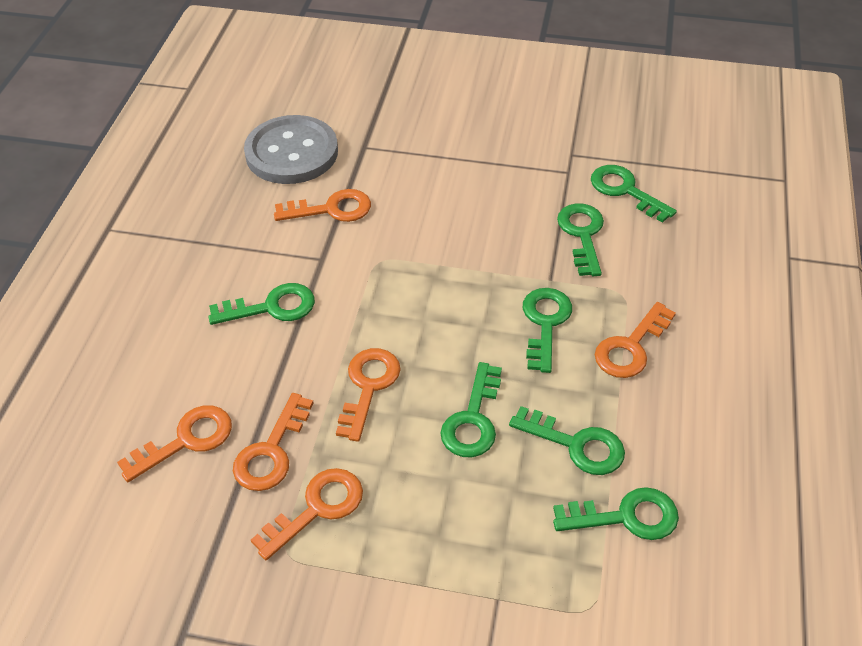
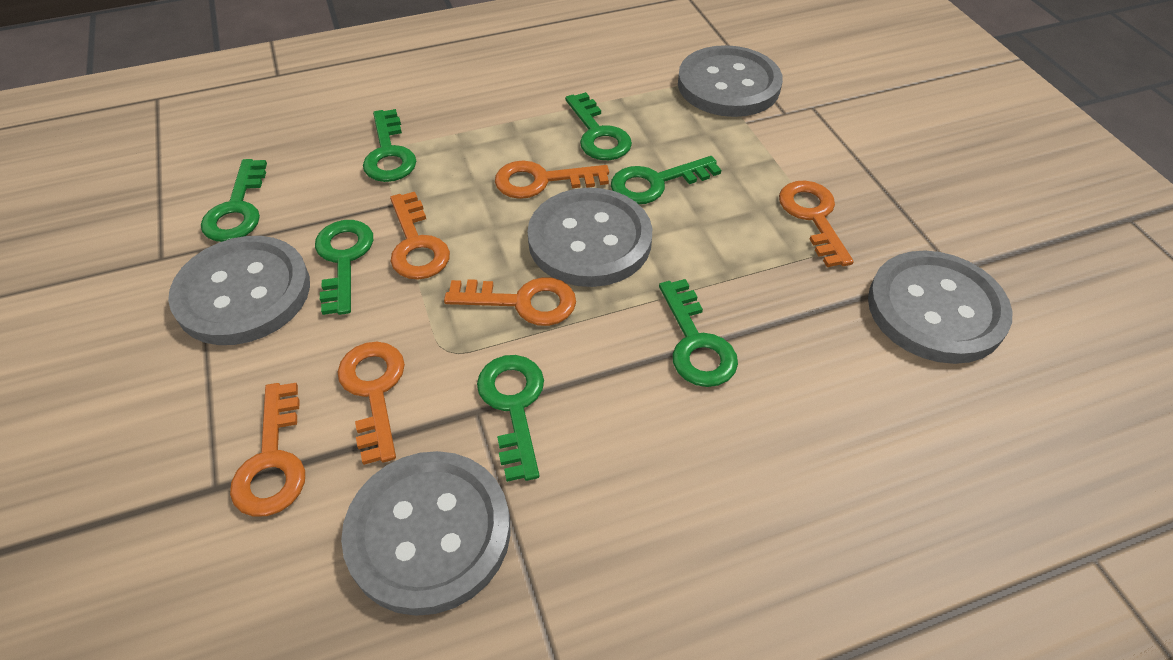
grey button: [244,115,338,184] = 1 -> [168,236,310,345] [341,451,511,616] [527,188,652,287] [678,45,783,117] [868,250,1013,364] = 5

